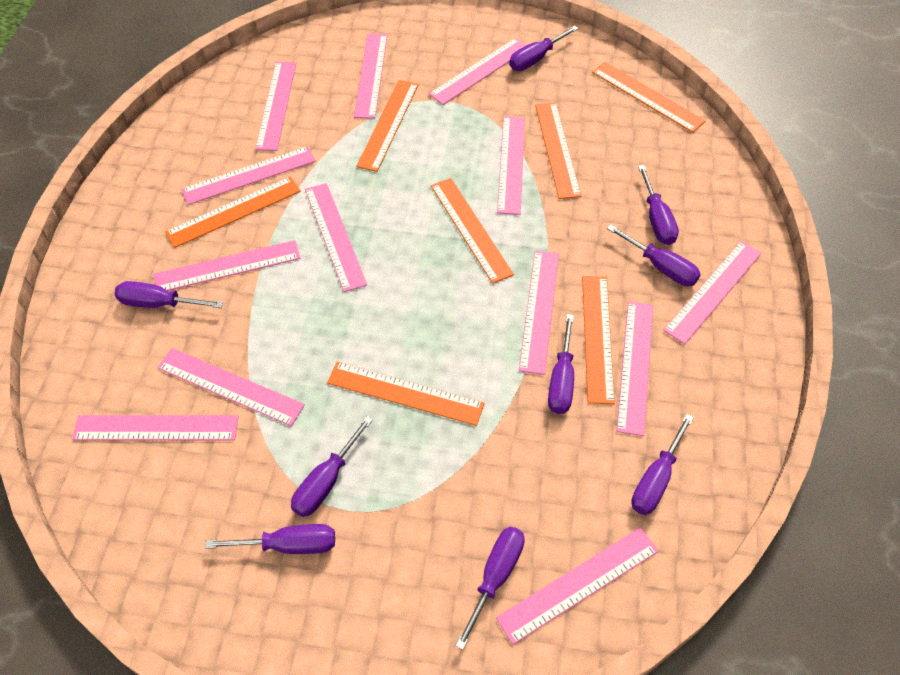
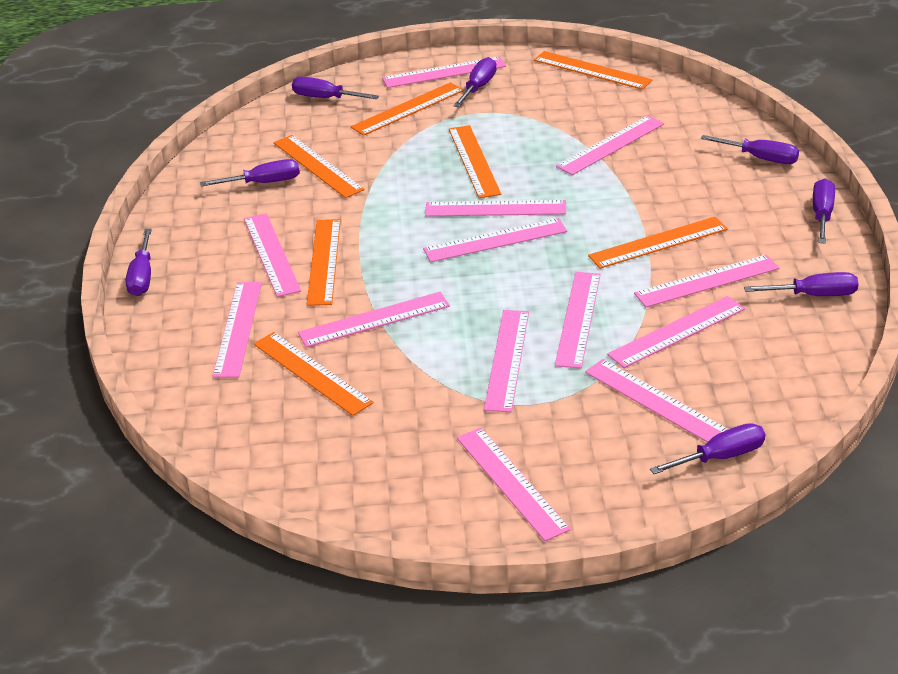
purple screwdriver: [114,281,223,308] [205,524,335,554] [291,416,373,517] [455,527,525,650] [509,25,579,71] [548,314,574,414] [607,224,701,286] [631,414,694,515] [638,165,679,245] = 9 -> [126,229,152,296] [200,159,300,186] [292,77,379,99] [453,57,497,107] [650,423,765,474] [701,135,799,164] [744,272,858,296] [813,178,835,244] = 8

